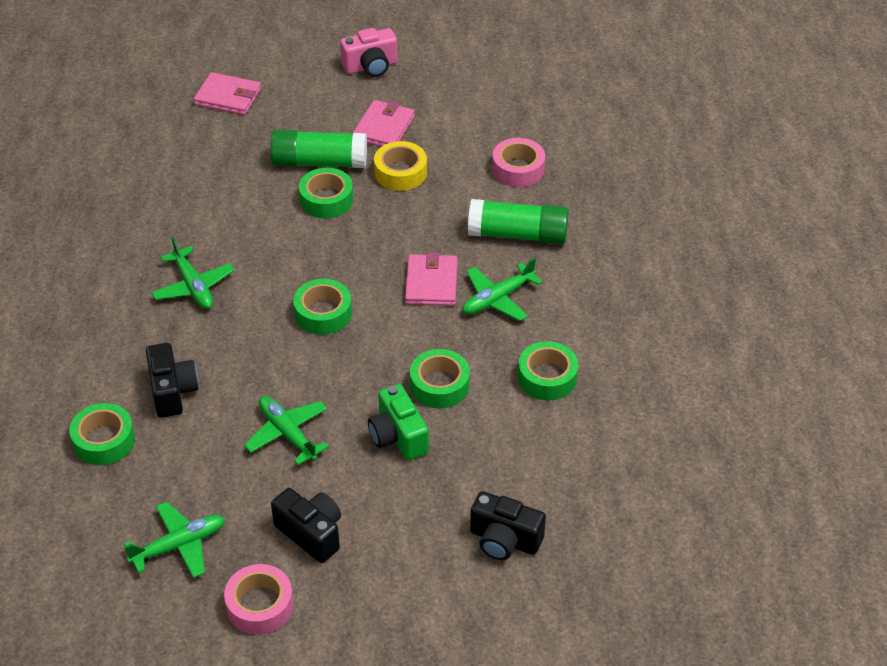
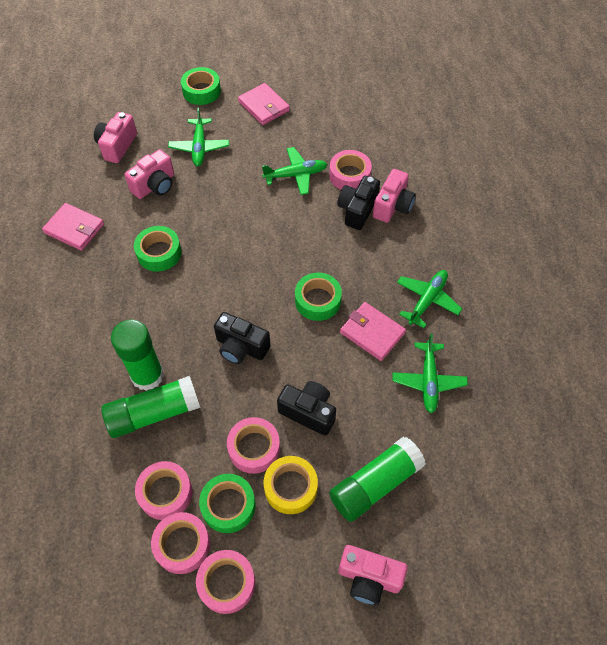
green camera: [368,384,429,460] = 1 -> none = 0
green glue stick: [270,130,367,168] [468,199,569,244] = 2 -> [101,376,200,438] [111,320,164,391] [329,437,426,522] = 3
green tape: [69,403,135,465] [293,279,352,335] [299,168,353,218] [410,349,470,408] [518,341,578,400] = 5 -> [134,226,181,272] [181,67,221,105] [199,474,256,533] [295,273,342,321] = 4
pink camera: [340,28,398,77] = 1 -> [94,112,137,163] [125,149,174,199] [339,545,408,605] [373,169,416,223] = 4
pink tape: [224,564,293,635] [492,138,545,187] = 2 -> [135,461,192,520] [151,512,210,574] [196,550,255,614] [227,417,280,474] [329,150,372,190] = 5

